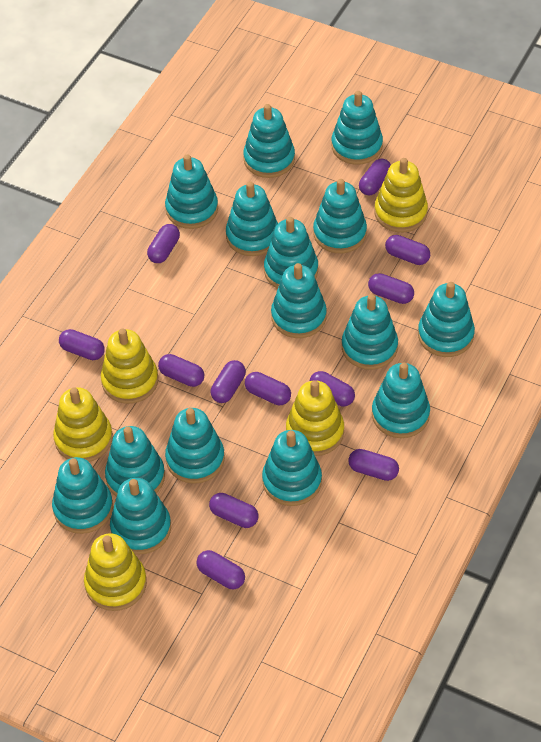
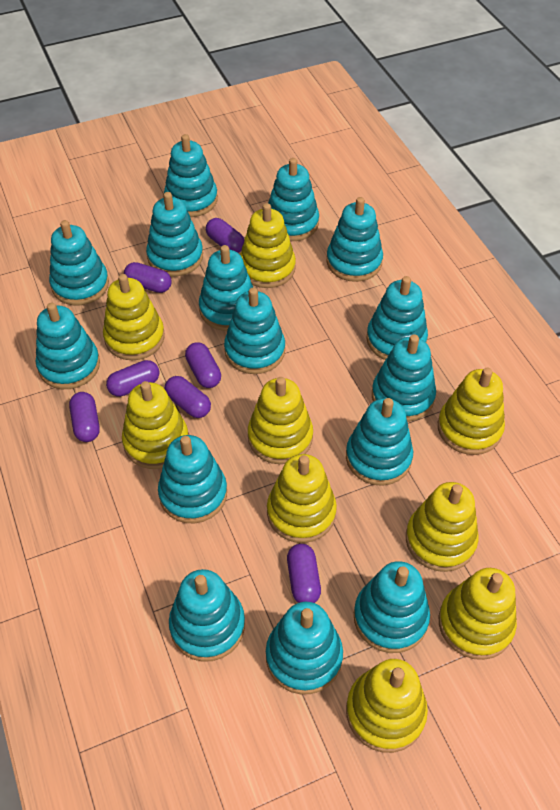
purple capsule: [59,329,105,360] [147,224,180,263] [158,354,204,387] [196,550,245,589] [209,493,258,528] [211,360,246,403] [245,372,291,405] [310,371,355,406] [348,449,399,481] [359,159,391,195] [368,273,414,304] [385,235,430,265] = 12 -> [69,392,100,442] [106,360,159,397] [124,262,171,293] [165,376,211,418] [185,342,221,388] [206,218,244,253] [287,544,321,603] = 7
yellow stacking toy: [53,387,113,462] [84,533,147,611] [101,328,158,404] [286,380,344,456] [375,158,428,232] = 5 -> [103,274,165,360] [122,381,188,469] [240,203,296,288] [248,377,313,464] [267,454,337,543] [346,659,428,753] [406,482,479,572] [438,368,505,455] [439,568,517,660] = 9

